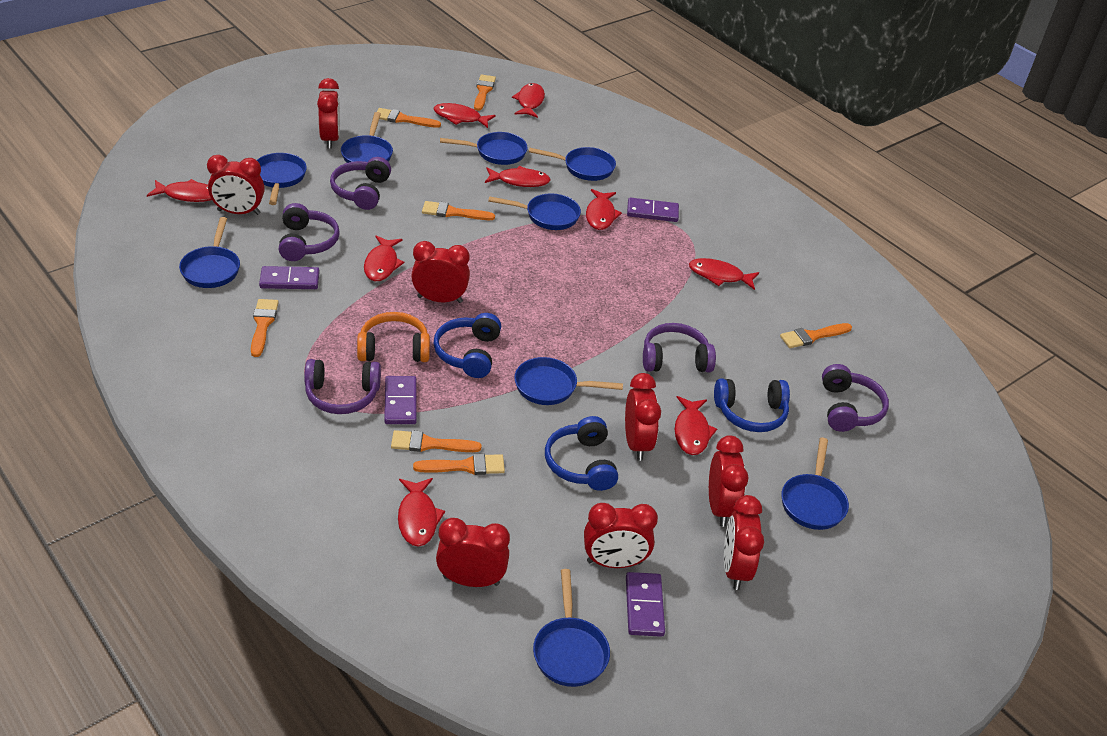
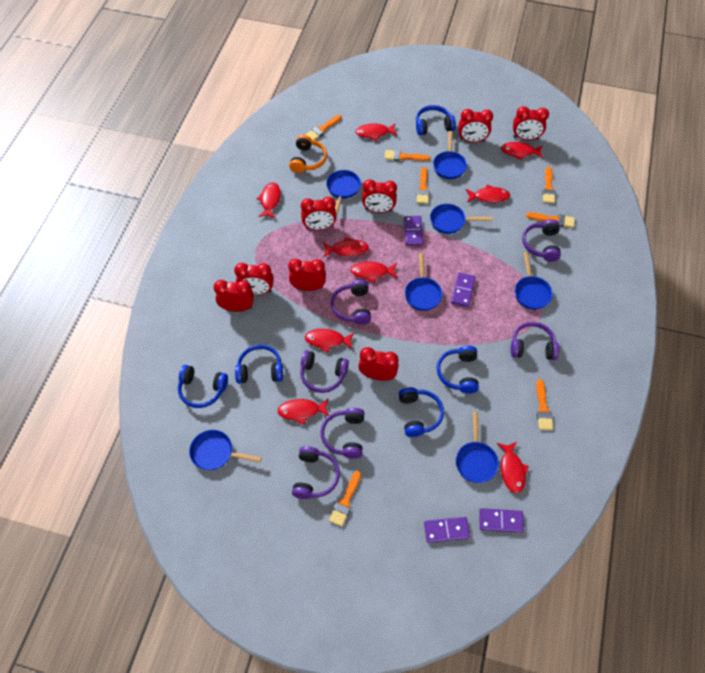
blue headphones: [434,313,501,378] [545,416,618,491] [714,379,790,432] = 3 -> [178,365,228,408] [235,344,283,383] [399,387,444,437] [416,105,456,136] [437,346,479,394] = 5
blue pan: [179,217,240,288] [257,153,307,205] [341,112,393,163] [440,132,528,165] [488,193,581,230] [514,357,623,405] [529,147,616,181] [533,569,610,687] [781,438,849,530] = 9 -> [189,430,262,470] [326,170,361,216] [405,253,443,311] [430,204,492,234] [433,131,467,179] [456,412,499,483] [515,252,553,310] = 7
purple headphones: [279,203,340,261] [304,359,381,414] [330,157,391,210] [643,323,716,372] [822,364,889,432] = 5 -> [292,446,340,499] [300,350,349,393] [320,408,365,459] [331,280,371,325] [511,322,559,360] [522,219,561,262] = 6

